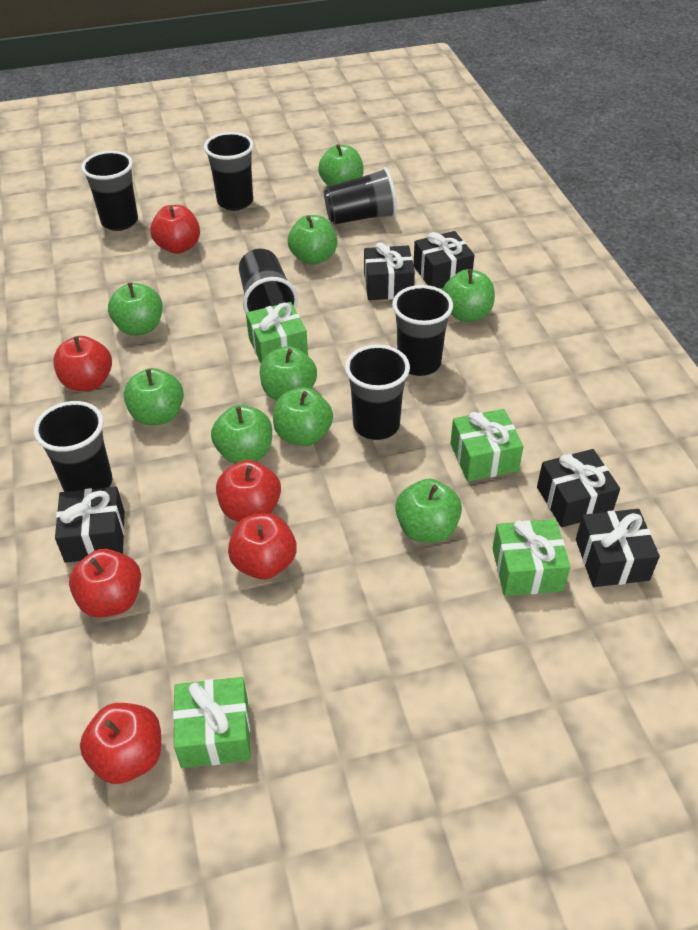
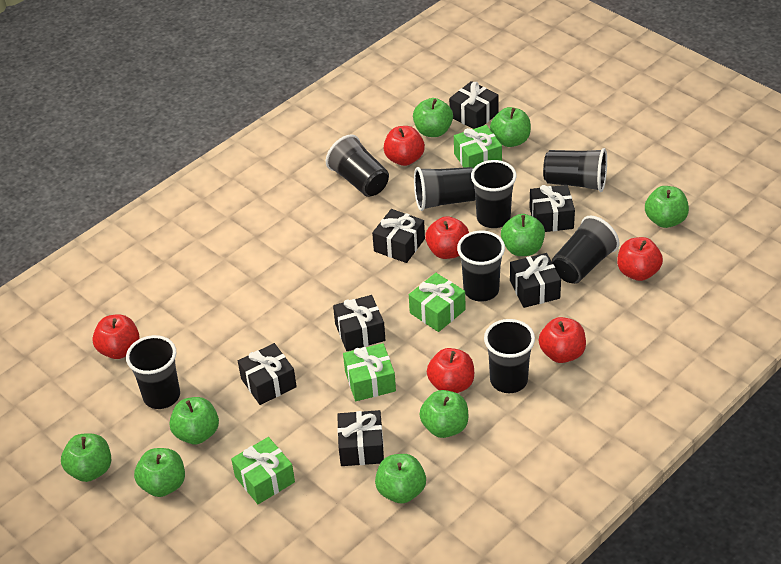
black cup: [34,401,112,492] [81,151,138,231] [204,132,254,211] [239,249,298,314] [324,167,397,225] [345,345,410,440] [392,285,453,376] = 7 -> [126,335,180,409] [326,134,389,197] [414,167,476,211] [457,231,505,302] [471,160,517,228] [484,319,535,393] [543,148,607,192] [552,215,620,284] = 8
black gift: [55,487,125,563] [364,243,415,300] [413,231,474,288] [537,449,620,527] [576,509,660,587] = 5 -> [238,343,297,405] [333,295,385,351] [337,410,384,466] [372,209,425,263] [449,81,499,129] [510,253,561,308] [529,185,575,232] = 7

